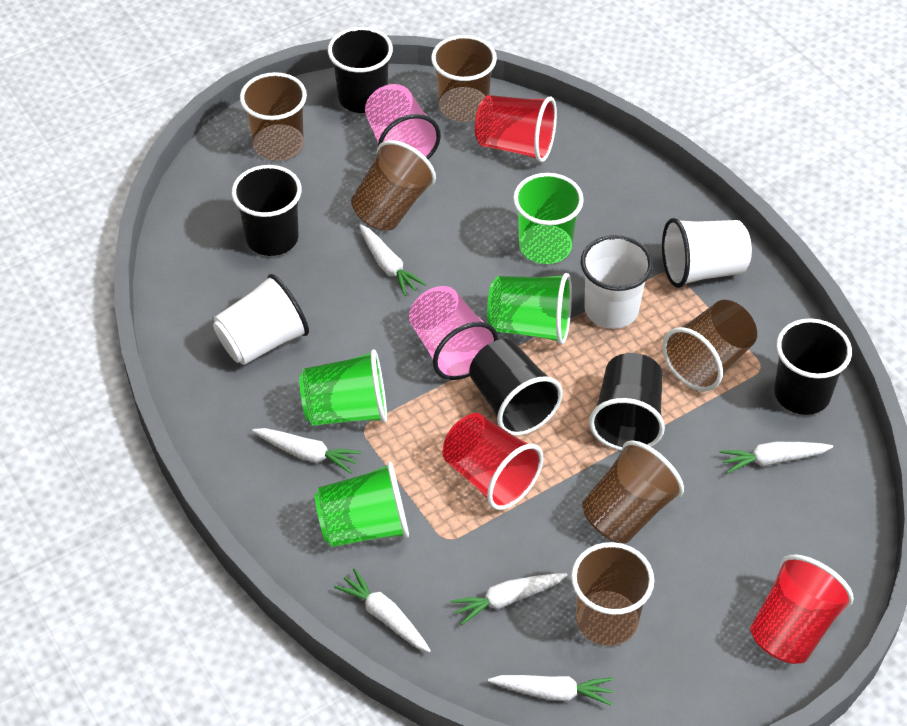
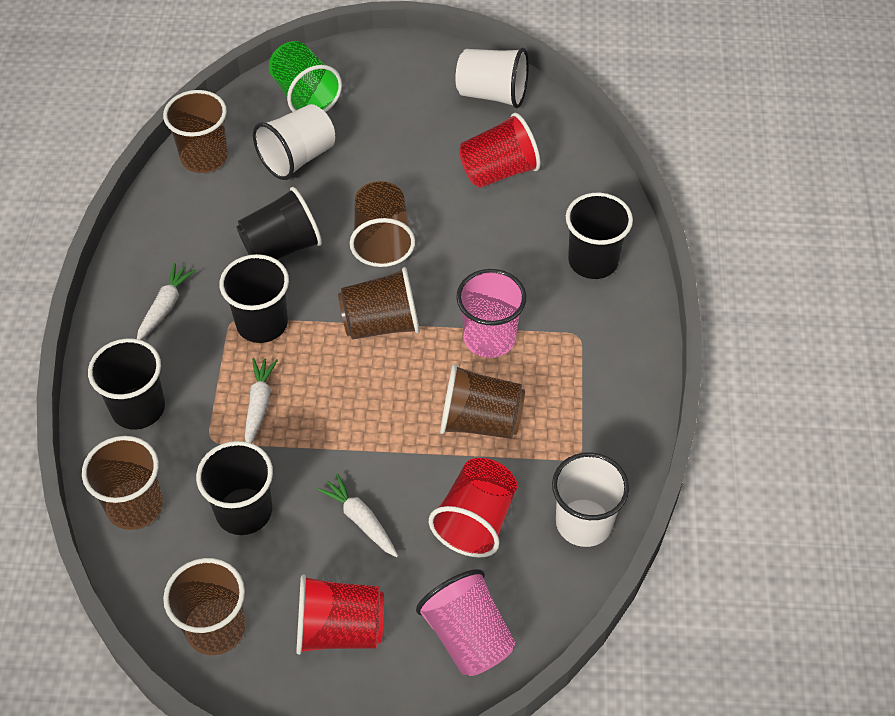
green cup: [299,349,387,426] [314,462,409,547] [487,273,572,345] [513,173,584,264] = 4 -> [269,41,342,112] = 1
white carrot: [252,428,361,474] [334,568,431,652] [359,224,426,296] [450,573,567,625] [488,675,613,706] [719,442,833,474] = 6 -> [137,263,196,340] [245,358,278,443] [317,473,398,557] = 3

